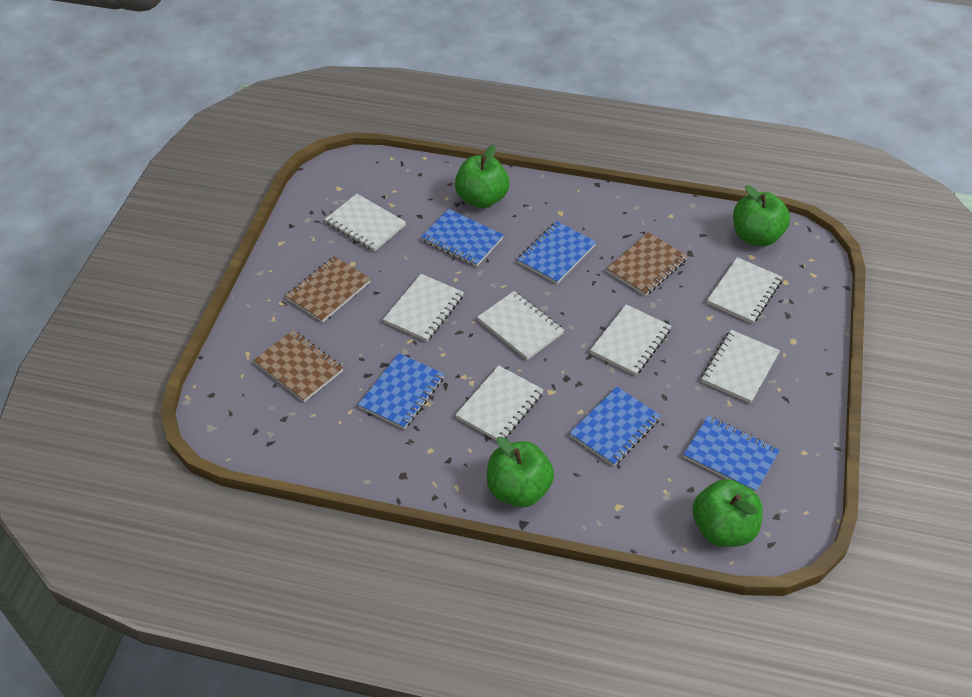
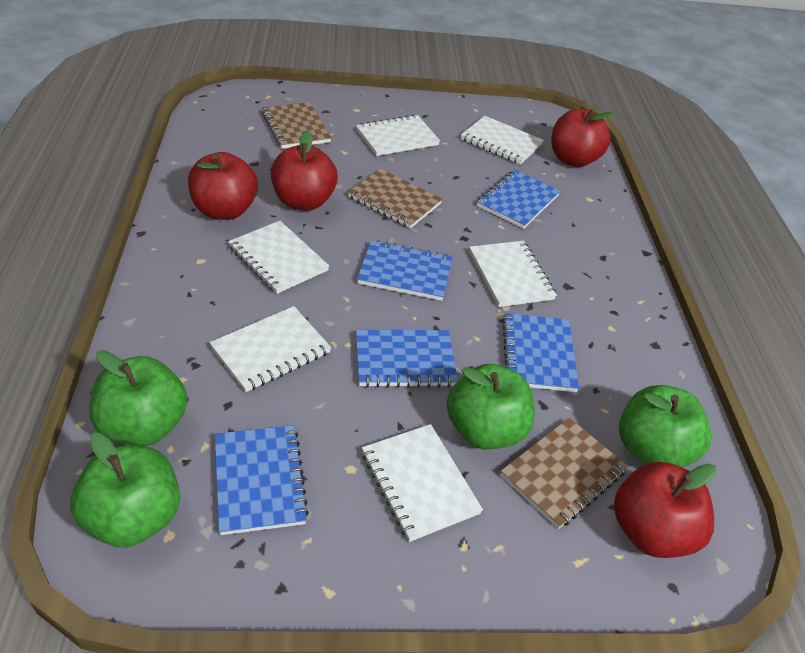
red apple: none = 0 -> [188,152,258,220] [271,130,338,211] [551,109,614,167] [614,462,717,558] = 4
white notebook: [324,194,406,252] [383,274,464,342] [455,365,543,441] [477,291,564,360] [590,304,671,376] [701,330,780,404] [707,257,783,324] = 7 -> [210,306,331,392] [228,221,329,294] [356,115,440,156] [362,424,483,542] [461,116,544,165] [469,241,557,307] = 6

